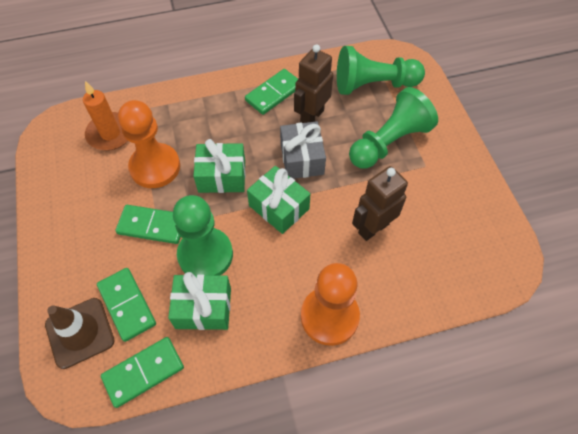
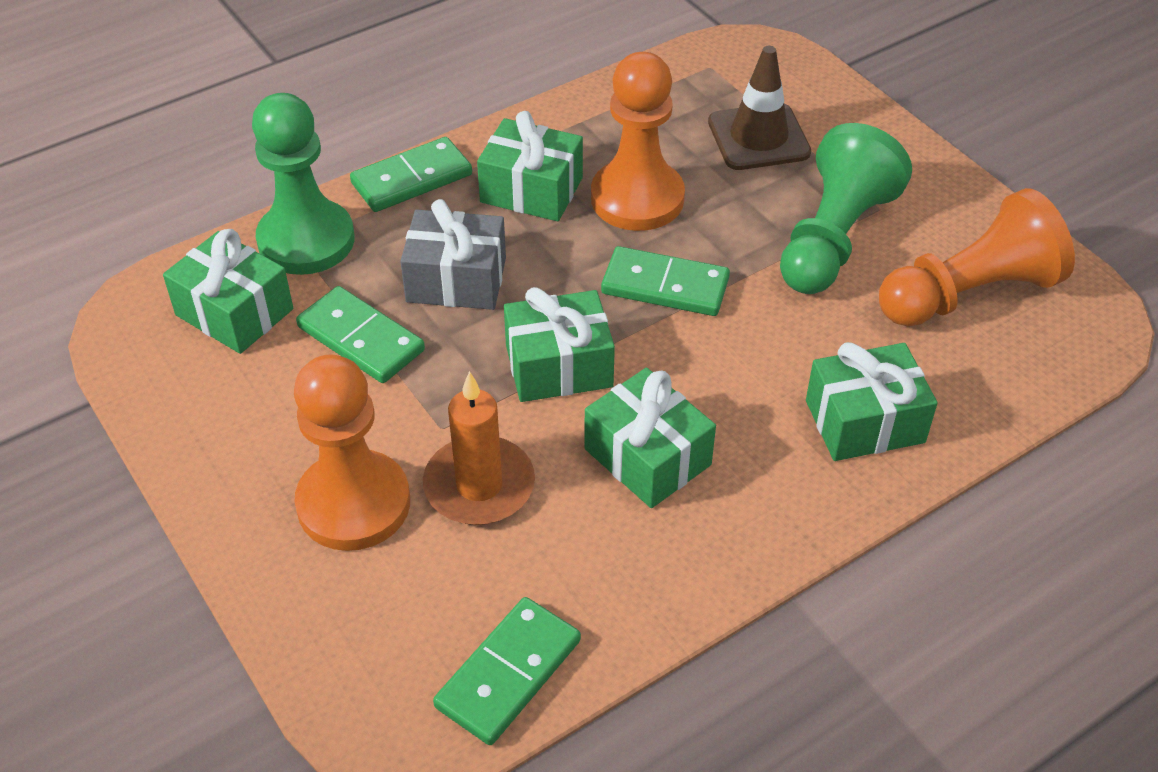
brown robot: [294,44,333,123] [352,166,408,241] = 2 -> none = 0
green gift: [168,272,231,330] [193,139,245,193] [247,166,310,234] = 3 -> [163,229,293,354] [477,111,583,221] [504,287,615,402] [584,368,716,508] [806,342,937,461] = 5
green pawn: [173,195,233,275] [337,46,425,95] [349,87,438,169] = 3 -> [252,93,355,275] [780,123,912,294] = 2
orange pawn: [118,100,180,188] [301,263,360,346] = 2 -> [294,354,410,551] [591,52,685,231] [879,188,1075,327] = 3

